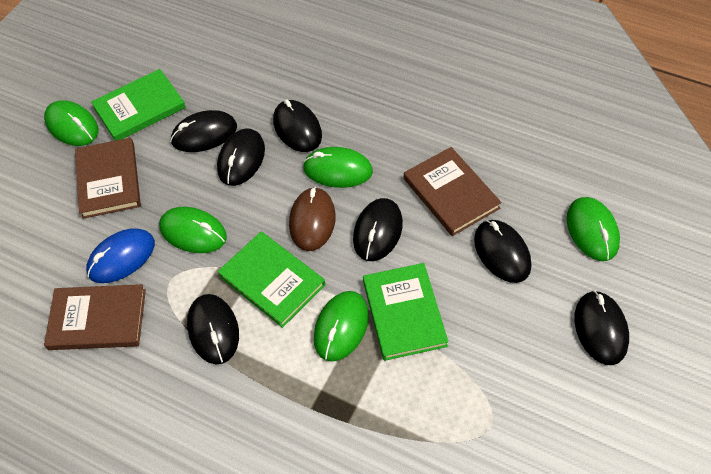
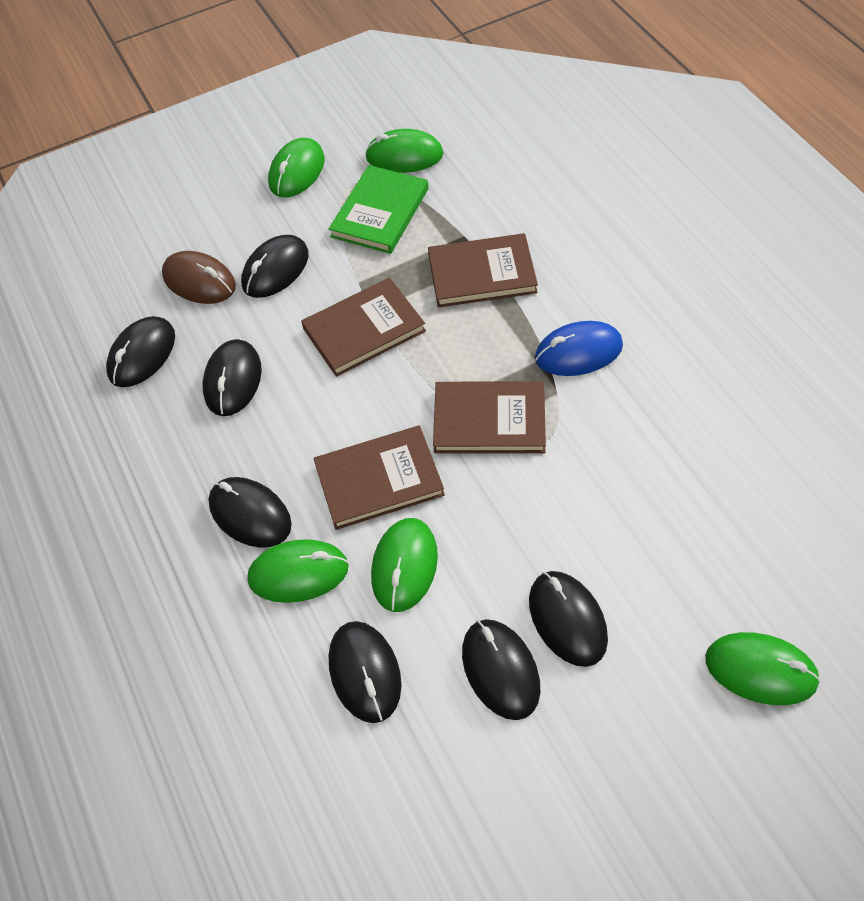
brown book: [44,284,146,350] [75,138,141,219] [404,147,502,236] = 3 -> [301,278,426,377] [313,425,445,530] [428,233,538,307] [433,381,546,453] = 4
green book: [91,69,186,141] [218,232,325,328] [363,263,448,361] = 3 -> [329,165,429,254] = 1

